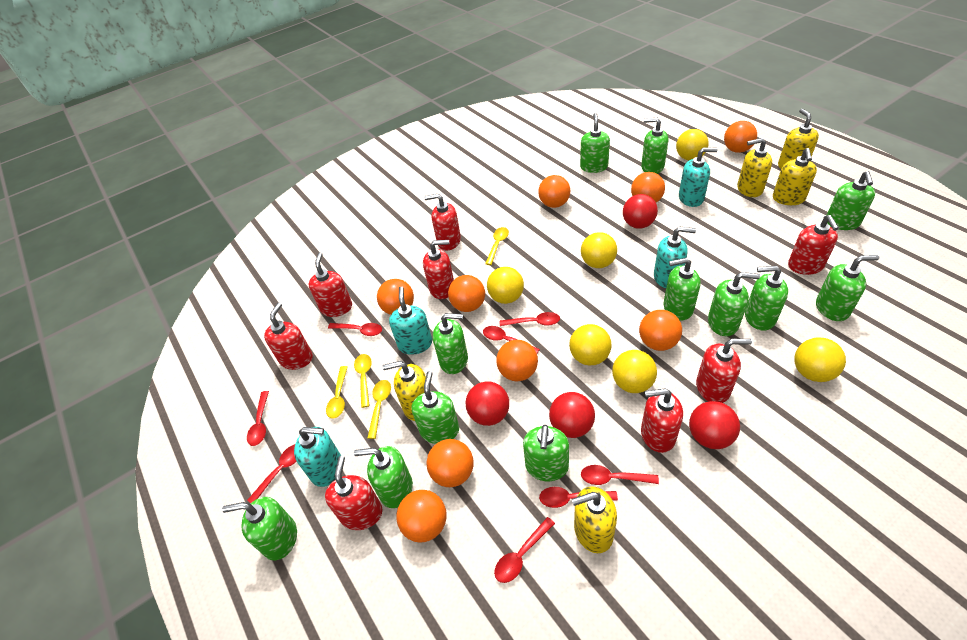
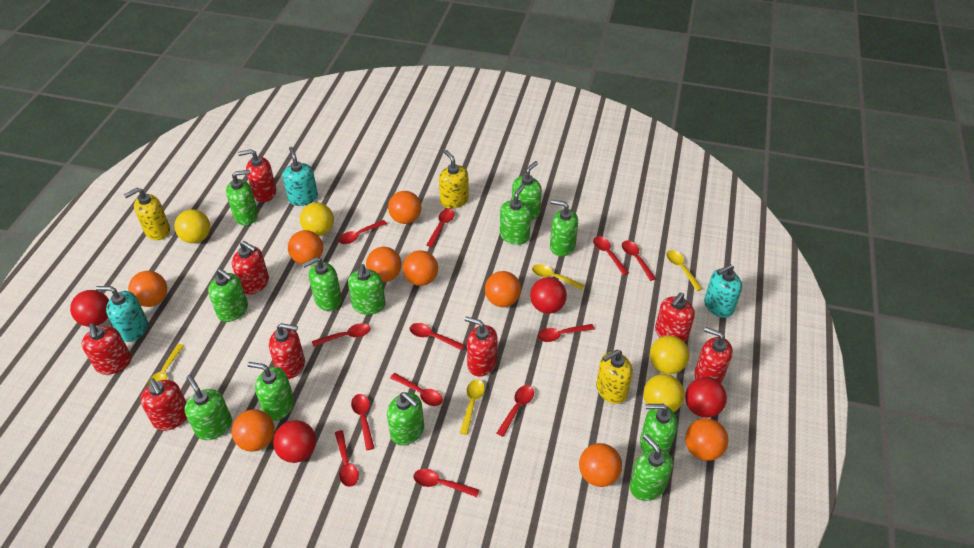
red spoon: [247,391,269,446] [247,444,297,503] [328,323,382,336] [483,326,540,354] [494,517,555,583] [500,312,560,326] [539,487,618,508] [581,465,659,485] = 8 -> [312,323,371,347] [335,430,359,487] [338,220,387,244] [351,394,374,450] [390,373,443,406] [410,323,465,350] [413,469,479,497] [427,209,455,247] [497,385,534,437] [538,324,595,342] [593,236,629,275] [622,240,656,281] = 12
turquoise soap dispenser: [294,427,341,487] [389,287,432,355] [654,226,696,288] [679,147,718,207] = 4 -> [95,286,148,342] [283,147,318,206] [704,264,742,318] = 3
yellow ball: [487,267,524,304] [569,324,612,365] [581,232,617,268] [612,350,657,393] [676,129,709,160] [794,337,846,382] = 6 -> [174,209,210,243] [300,203,334,236] [644,374,684,412] [650,335,689,374] = 4
yellow soap dispenser: [383,361,426,421] [572,486,617,553] [737,138,772,197] [773,148,817,205] [778,109,819,169] = 5 -> [124,188,170,240] [439,150,469,209] [596,350,633,404] = 3

